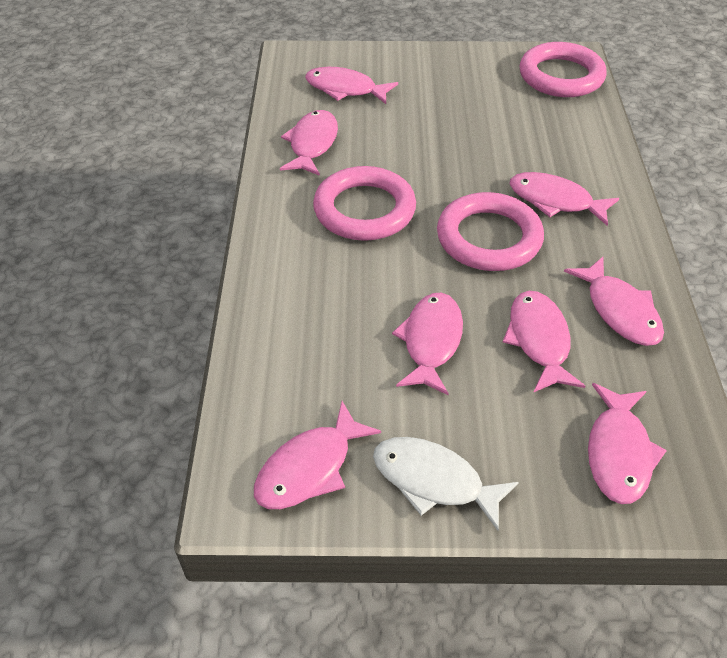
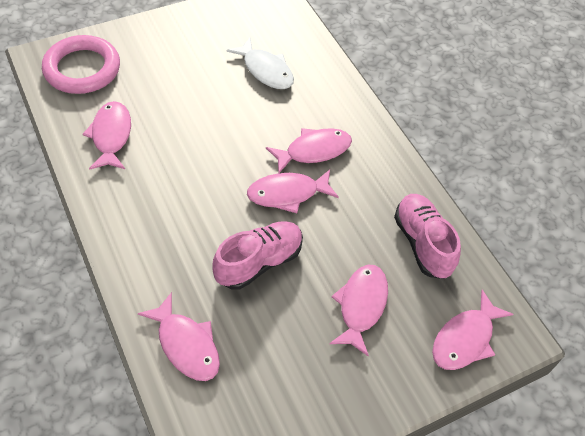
pink fish: [254,401,381,509] [280,110,338,176] [305,67,398,104] [392,293,463,395] [503,291,585,393] [510,172,619,226] [564,257,664,346] [588,383,667,504] = 8 -> [83,101,131,170] [138,292,220,381] [247,170,339,213] [266,128,352,173] [329,265,388,357] [432,290,514,370] = 6
pink ring: [313,166,416,241] [437,192,544,271] [519,42,606,97] = 3 -> [42,35,120,94] = 1
pink shoe: none = 0 -> [212,221,303,290] [394,194,461,279] = 2

